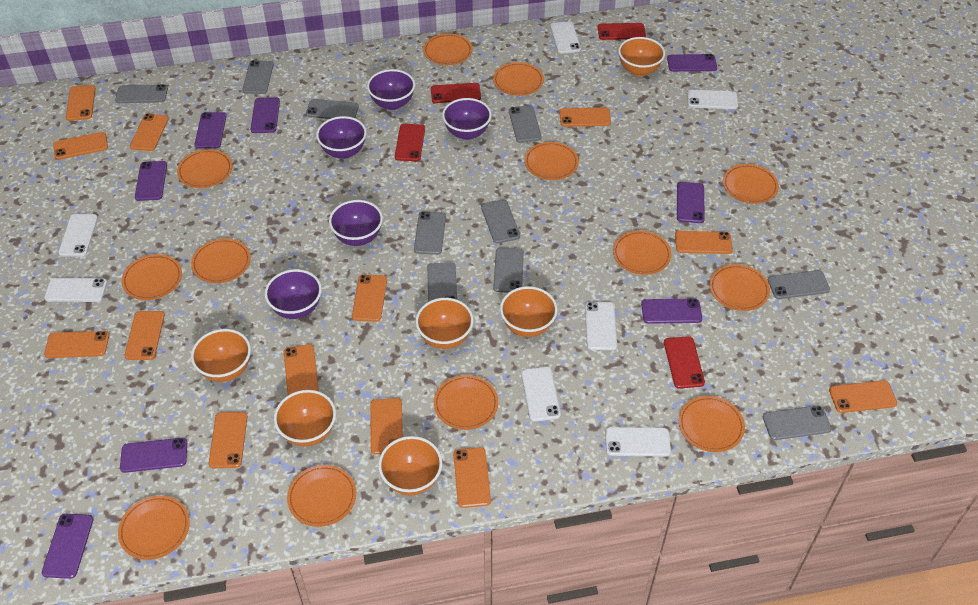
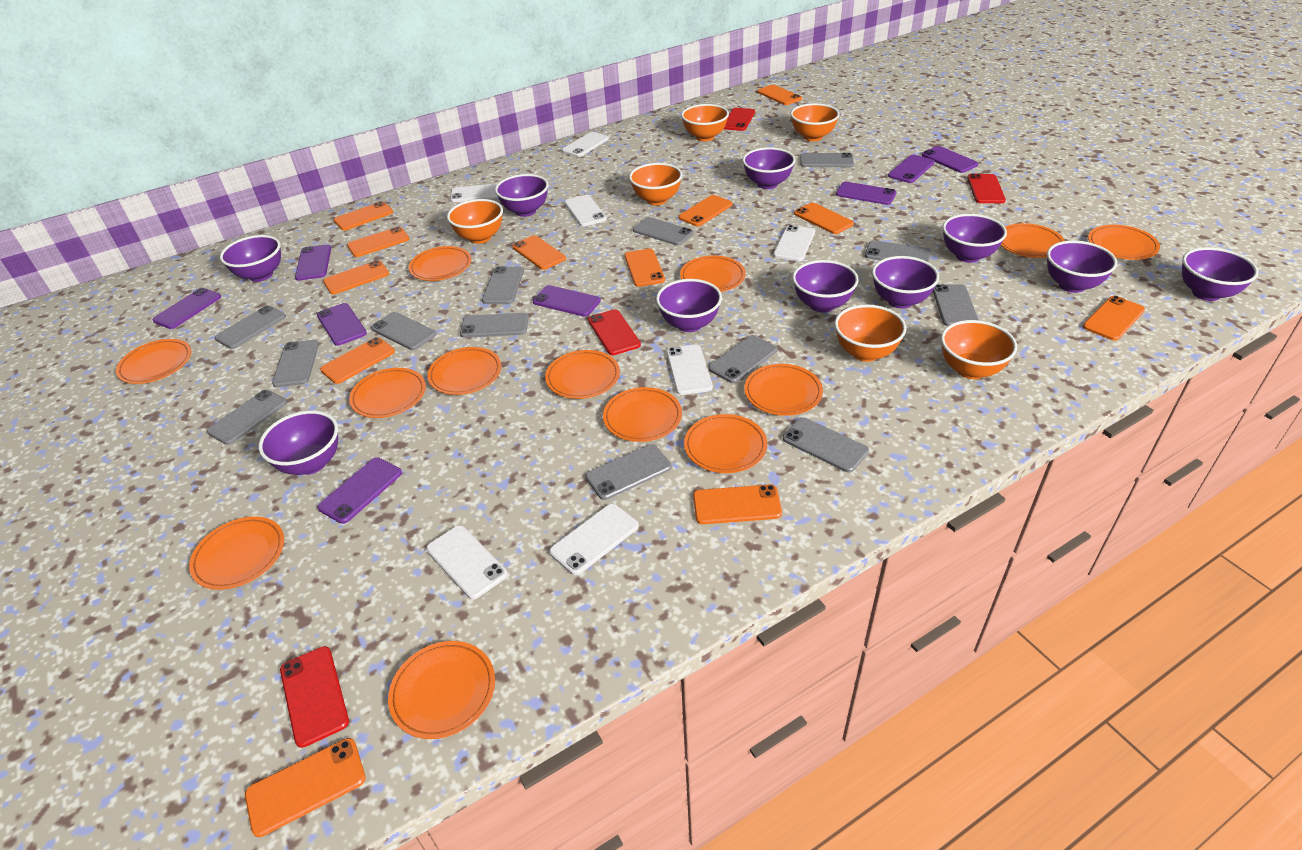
grey phone: [115,84,168,103] [242,60,274,94] [306,99,359,119] [414,212,446,255] [427,262,457,302] [481,199,520,243] [493,248,524,293] [509,105,542,143] [763,405,831,440] [768,270,830,299] = 10 -> [207,390,287,445] [215,305,286,349] [272,340,319,387] [371,312,436,350] [460,313,529,338] [482,266,524,304] [585,444,672,500] [633,217,694,246] [708,335,777,383] [783,417,869,472] [800,153,854,167] [865,240,932,263] [933,284,979,326] = 13
orange phone: [44,331,109,358] [53,132,108,160] [66,85,96,121] [124,311,165,360] [130,114,169,151] [209,412,247,468] [284,344,319,395] [352,274,387,322] [370,398,403,455] [453,447,491,508] [559,107,611,127] [675,231,733,254] [829,380,897,413] = 13 -> [245,738,366,837] [320,337,395,384] [323,260,389,294] [334,201,393,231] [347,227,409,257] [512,235,566,270] [624,249,665,287] [678,195,732,226] [693,484,782,524] [757,85,802,105] [794,202,854,234] [1083,296,1145,341] = 12
purple bowl: [265,269,322,319] [316,116,367,159] [329,200,383,246] [367,69,415,110] [442,98,492,140] = 5 -> [220,235,281,282] [259,411,338,475] [495,174,549,217] [656,279,722,332] [742,147,796,189] [792,260,859,313] [872,256,939,309] [943,214,1007,263] [1047,240,1117,293] [1182,247,1258,301] = 10

